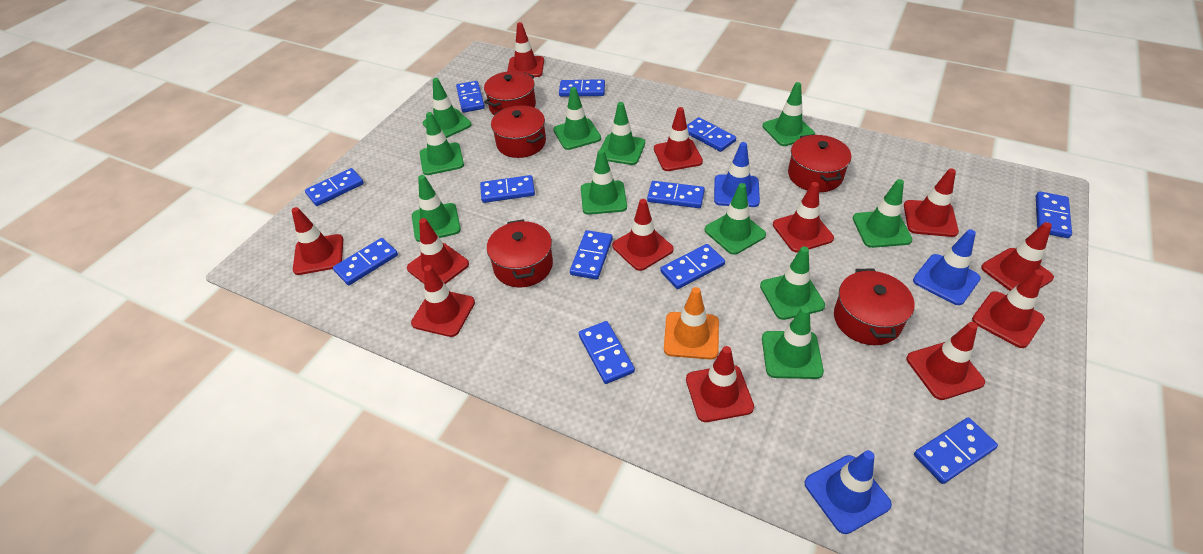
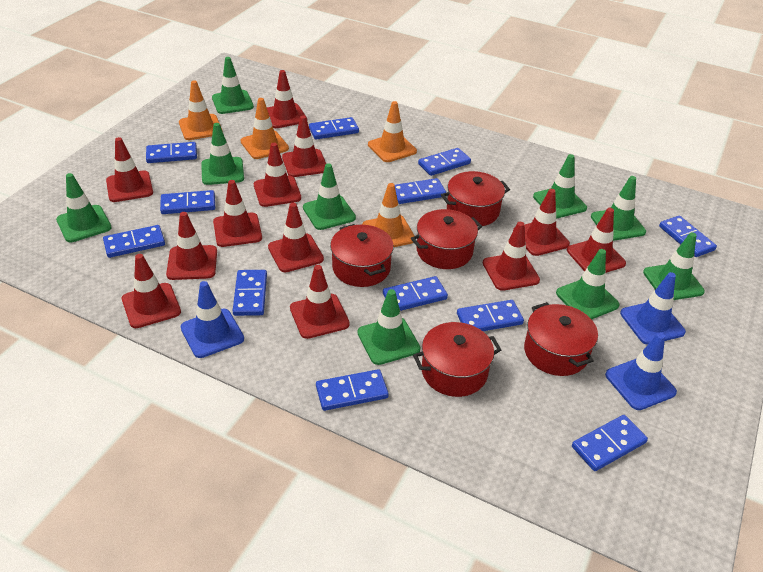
green traffic cone: [412,175,461,242] [420,112,464,175] [423,78,472,138] [553,87,601,150] [581,149,627,215] [601,102,645,165] [705,183,766,255] [760,246,825,320] [762,306,824,379] [763,82,815,146] [853,179,913,248] = 11 -> [56,173,112,242] [201,123,244,185] [212,57,254,114] [303,163,356,230] [357,289,420,365] [533,154,587,218] [556,249,620,319] [591,176,646,241] [643,232,705,300] = 9
orange traffic cone: [664,287,719,360] = 1 -> [179,80,223,140] [241,98,289,159] [362,183,415,247] [368,101,417,162] = 4

